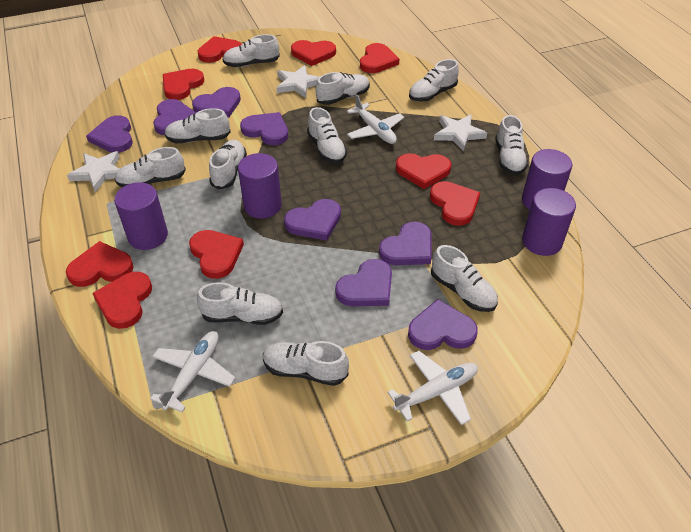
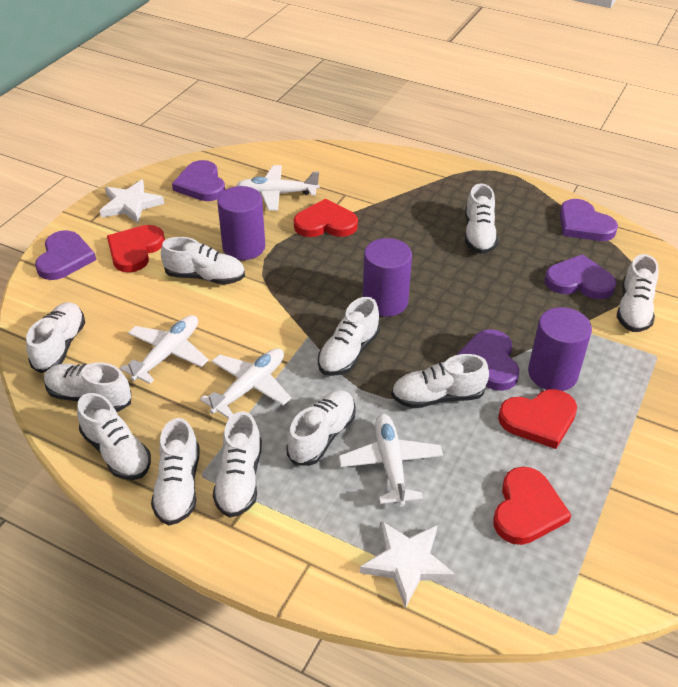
purple cylinder: [114,182,168,250] [238,153,282,218] [522,149,572,210] [522,188,576,256] = 4 -> [217,186,265,260] [363,238,412,317] [528,307,592,391] = 3
purple heart: [86,115,133,153] [153,99,196,135] [192,87,241,118] [240,112,288,145] [284,199,341,241] [335,259,392,306] [379,222,432,265] [408,299,478,350] = 8 -> [35,230,96,280] [172,160,225,201] [457,329,519,391] [545,254,616,299] [560,199,618,241] = 5
red heart: [66,241,134,287] [92,272,152,329] [163,69,204,100] [189,230,244,279] [198,36,242,63] [291,40,336,66] [360,43,399,73] [396,153,452,189] [430,181,480,226] = 9 -> [107,225,165,272] [294,199,358,237] [493,467,571,545] [498,389,577,449] = 4
white plane: [150,331,235,412] [347,94,404,144] [387,351,478,425] = 3 -> [120,315,209,384] [200,348,291,419] [236,165,319,211] [339,414,443,507] = 4
white star: [67,151,120,193] [276,65,319,98] [434,114,487,151] = 3 -> [100,179,164,223] [360,521,455,608] = 2

